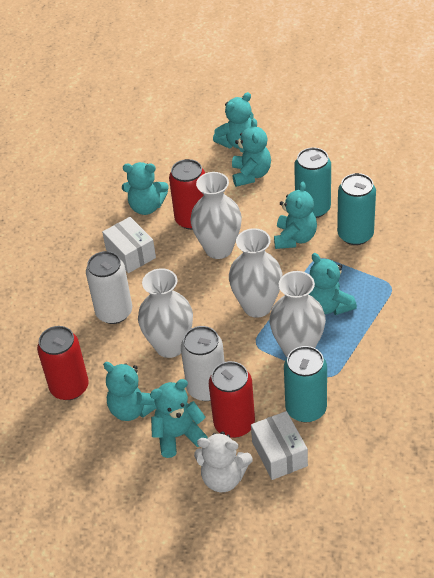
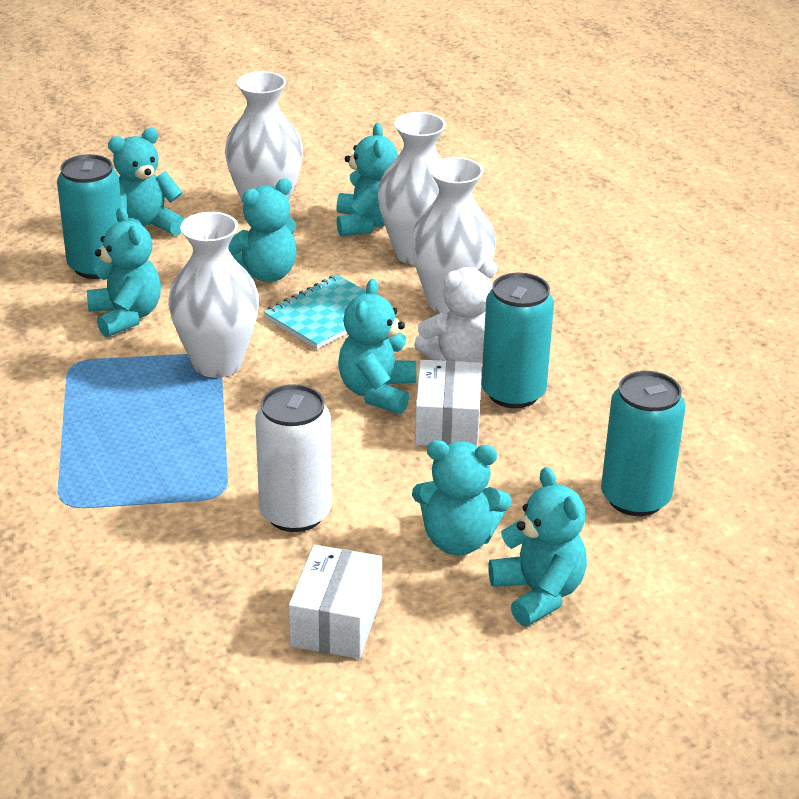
red can: [37,326,89,400] [169,159,205,230] [209,361,255,438] = 3 -> none = 0
turquoise notebook: none = 0 -> [264,275,366,349] = 1
white can: [86,251,132,324] [181,326,225,401] = 2 -> [255,384,332,532] = 1

